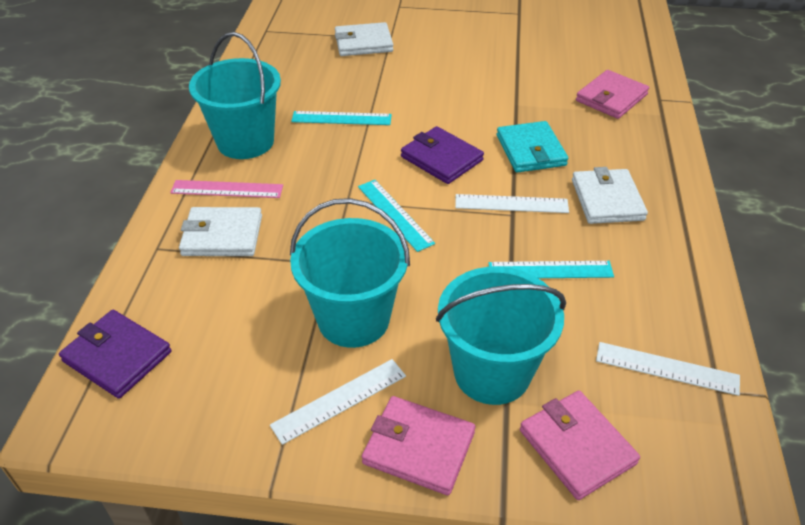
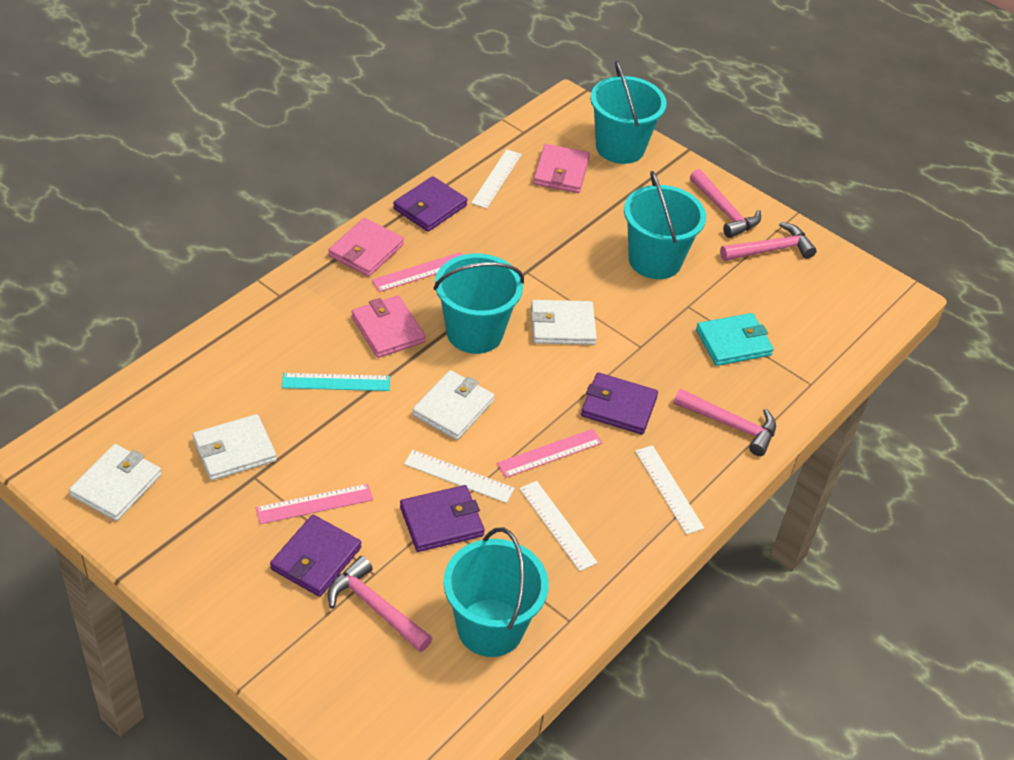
pink hammer: none = 0 -> [328,556,432,652] [674,388,776,456] [690,169,761,238] [720,222,817,261] = 4
pink ruler: [170,180,283,198] = 1 -> [256,484,373,524] [372,252,462,292] [497,429,602,478] = 3
purple wallet: [59,310,172,399] [401,126,484,184] = 2 -> [270,515,361,597] [393,176,468,232] [400,485,485,552] [581,372,658,435] = 4
turquoise bucket: [189,32,281,159] [290,198,410,348] [436,267,566,405] = 3 -> [434,254,524,354] [444,527,549,657] [590,61,667,164] [624,171,706,279] = 4
turquoise ruler: [291,111,392,125] [358,180,435,252] [488,261,614,278] = 3 -> [282,373,390,391] = 1
white ruler: [270,359,406,445] [455,194,569,213] [596,342,740,396] = 3 -> [404,450,515,503] [471,149,522,209] [519,481,598,571] [635,445,704,535] = 4
white wallet: [179,207,262,256] [335,22,393,56] [572,167,648,224] = 3 -> [69,444,162,521] [193,414,277,480] [412,370,494,440] [531,300,597,345] = 4

